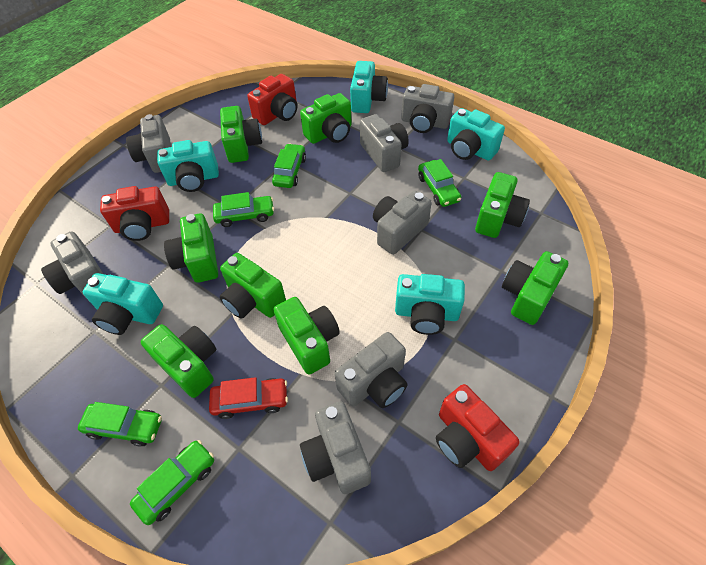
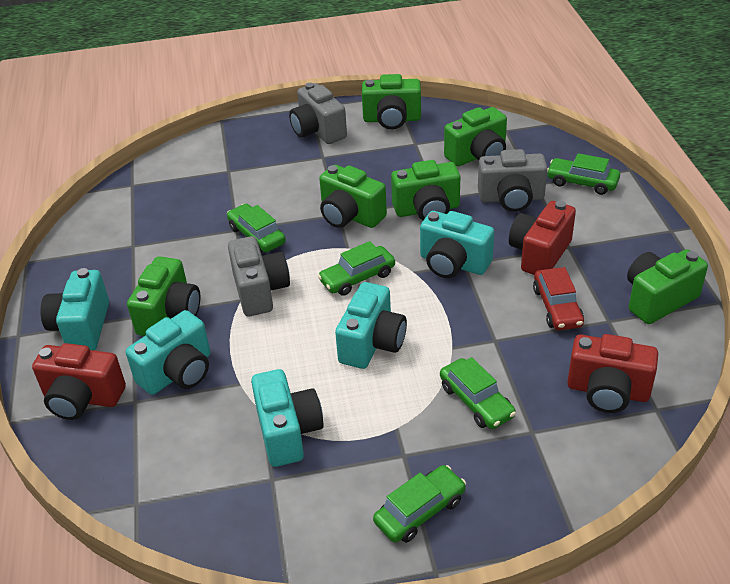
green camera: [141,324,216,398] [164,213,218,283] [220,106,262,163] [220,253,286,319] [273,297,340,375] [300,93,352,144] [475,172,530,238] [502,251,569,325] = 8 -> [127,256,200,336] [319,165,387,228] [362,74,421,129] [391,160,460,221] [444,107,507,166] [627,249,708,324] = 6
grey camera: [41,232,103,297] [126,114,171,173] [300,401,371,494] [335,332,407,408] [360,114,409,172] [373,191,432,255] [401,84,454,133] = 7 -> [228,236,290,316] [289,83,347,144] [478,149,548,212] = 3

